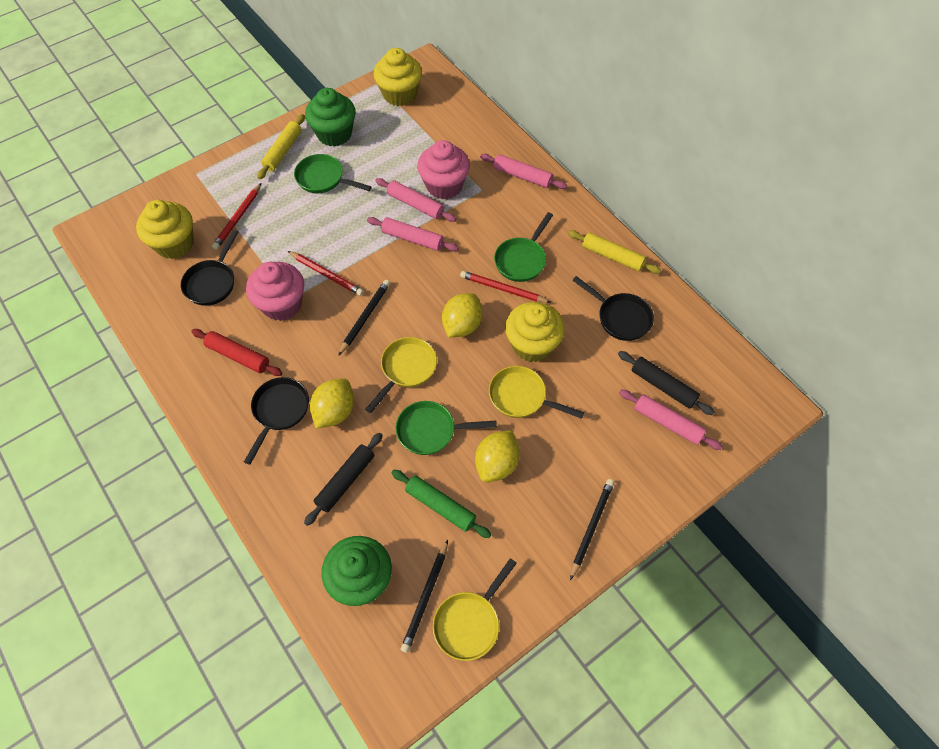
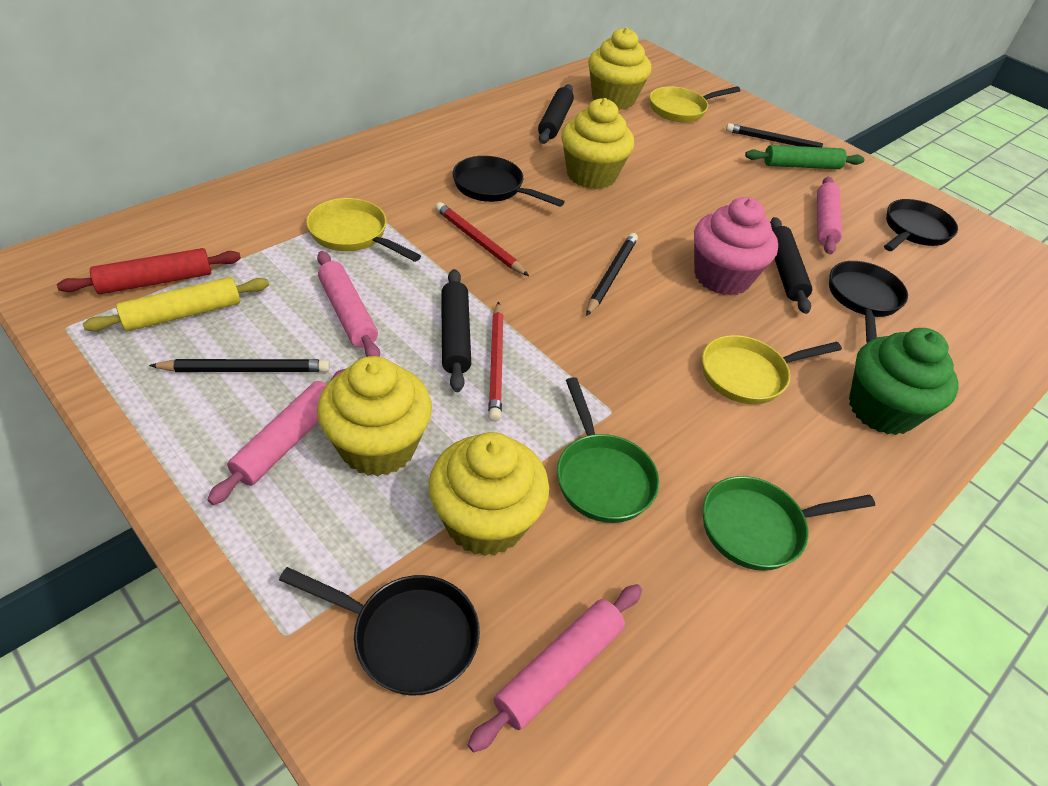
black pan: [181,230,238,306] [244,377,309,465] [572,276,654,341] = 3 -> [279,567,480,696] [453,156,565,207] [829,261,908,343] [884,199,958,251] = 4
black rolling pin: [304,433,383,526] [618,351,714,415] = 2 -> [441,269,471,392] [538,84,574,144] [770,217,812,314] = 3
green cupcake: [305,88,356,147] [321,536,392,606] = 2 -> [849,328,958,435] = 1
green pan: [294,154,372,193] [396,401,497,455] [494,212,553,282] = 3 -> [557,377,659,523] [703,476,875,571] = 2
pink cupcake: [246,262,304,321] [417,140,470,199] = 2 -> [694,197,778,296] = 1
red pencil: [212,183,261,250] [288,251,364,296] [460,271,551,303] = 3 -> [435,202,529,276] [488,302,504,422] = 2
yellow cupcake: [136,200,194,259] [373,48,422,106] [505,302,565,362] = 3 -> [317,356,432,477] [429,432,549,556] [561,98,634,189] [588,27,651,110] = 4
yellow lemon: [310,378,354,428] [442,293,482,337] [475,430,520,482] = 3 -> none = 0
yellow rolling pin: [257,114,305,180] [568,230,661,274] = 2 -> [83,277,269,331] = 1

